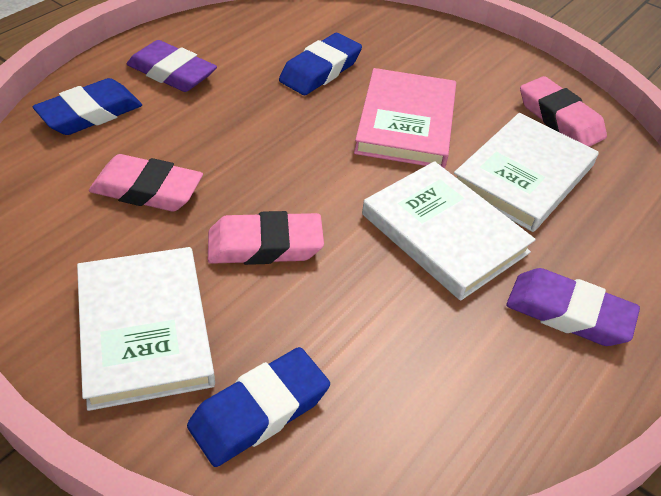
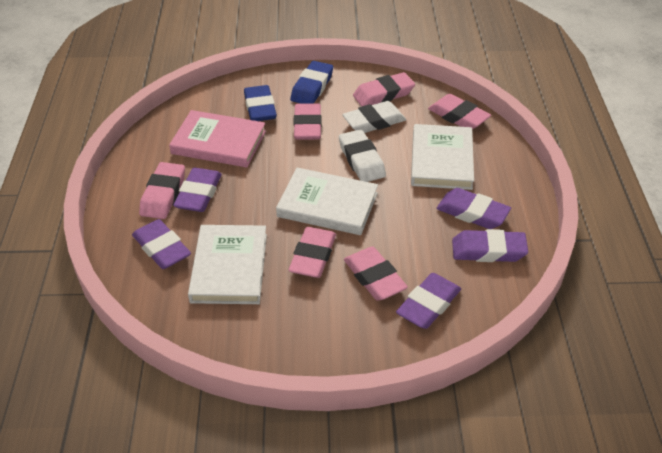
blue eraser: [33,78,142,135] [187,347,330,467] [279,33,362,95] = 3 -> [244,85,277,121] [290,61,333,104] = 2
pink eraser: [89,154,203,211] [208,211,324,265] [520,76,607,147] = 3 -> [139,162,185,219] [288,227,336,278] [293,103,322,140] [344,247,408,301] [353,72,415,107] [428,94,491,129] = 6
purple eraser: [127,40,217,92] [506,268,640,346] = 2 -> [132,219,191,269] [173,168,222,212] [396,273,461,329] [436,188,511,229] [452,229,528,262] = 5
white eraser: none = 0 -> [339,129,386,182] [342,101,406,133] = 2

